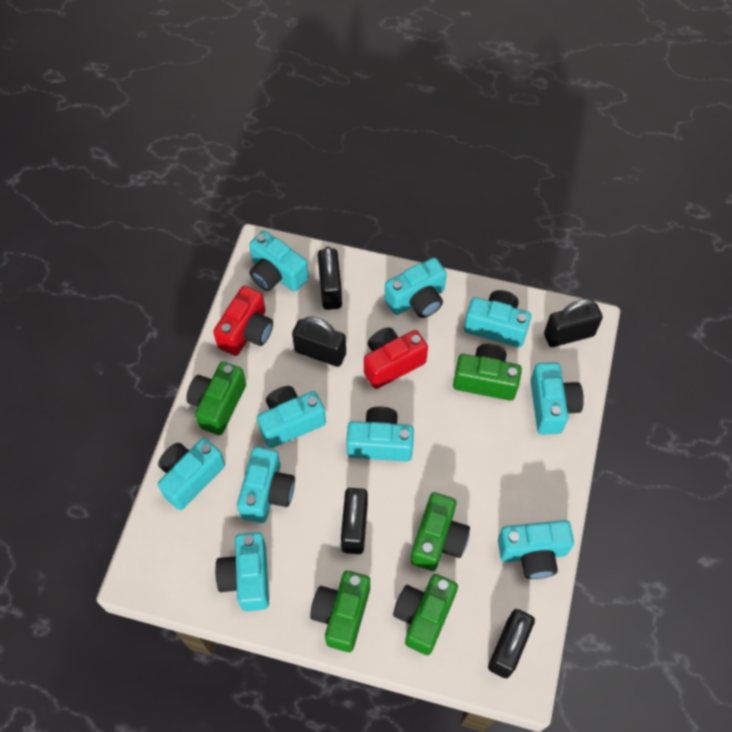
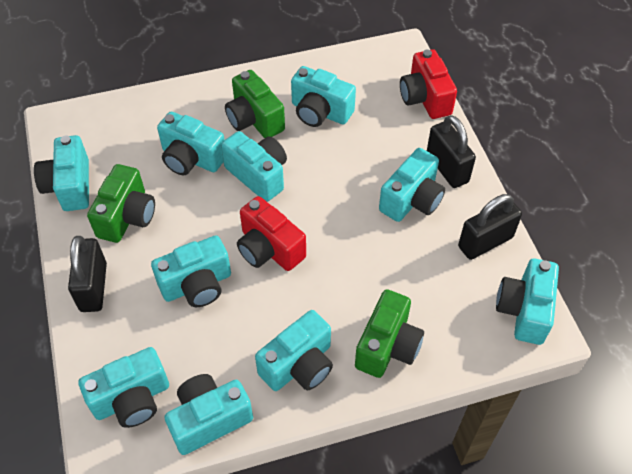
black padlock: [292,317,346,367] [318,246,342,310] [341,488,368,554] [488,609,535,678] [544,299,603,347] = 5 -> [68,236,107,312] [427,115,476,188] [458,194,522,260] = 3
green camera: [186,362,246,435] [310,571,370,652] [393,574,458,655] [411,492,470,571] [453,344,522,401] = 5 -> [87,164,155,243] [225,70,285,138] [355,289,424,378] = 3

